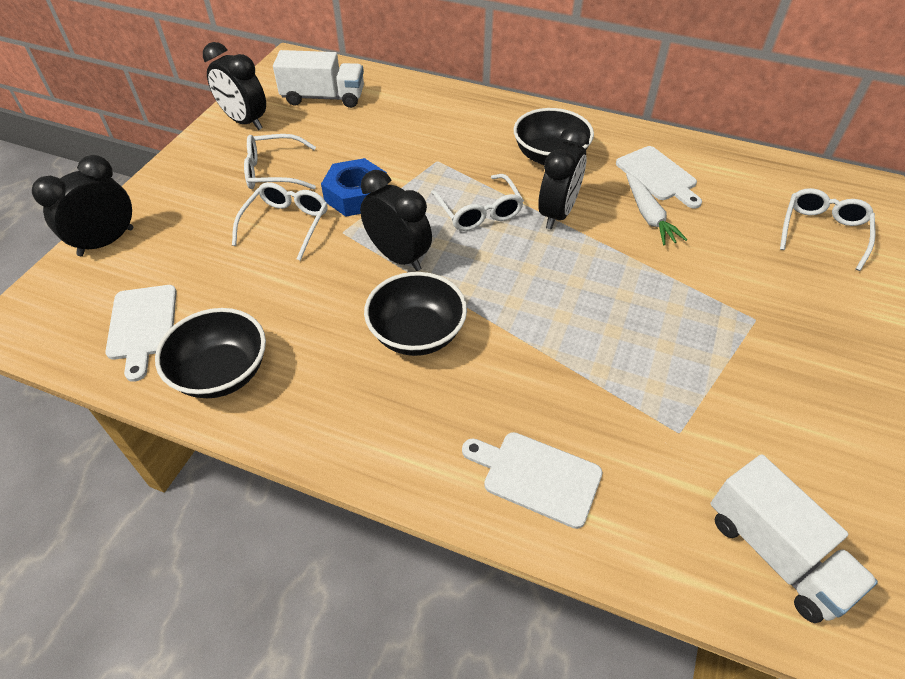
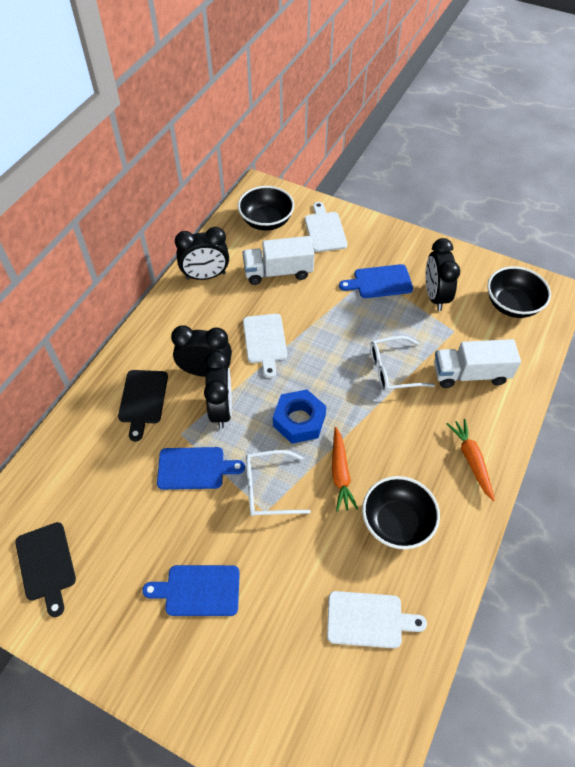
black cutting board: none = 0 -> [15,522,76,617] [118,370,168,442] = 2
blue cutting board: none = 0 -> [142,565,240,616] [157,447,245,490] [339,264,413,298] = 3
orange carrot: none = 0 -> [332,427,358,512] [447,419,495,501] = 2
white carrot: [626,173,687,246] = 1 -> none = 0
white glasses: [232,182,327,261] [244,134,316,189] [431,174,524,231] [780,188,875,271] = 4 -> [246,450,311,516] [370,336,435,392] = 2

